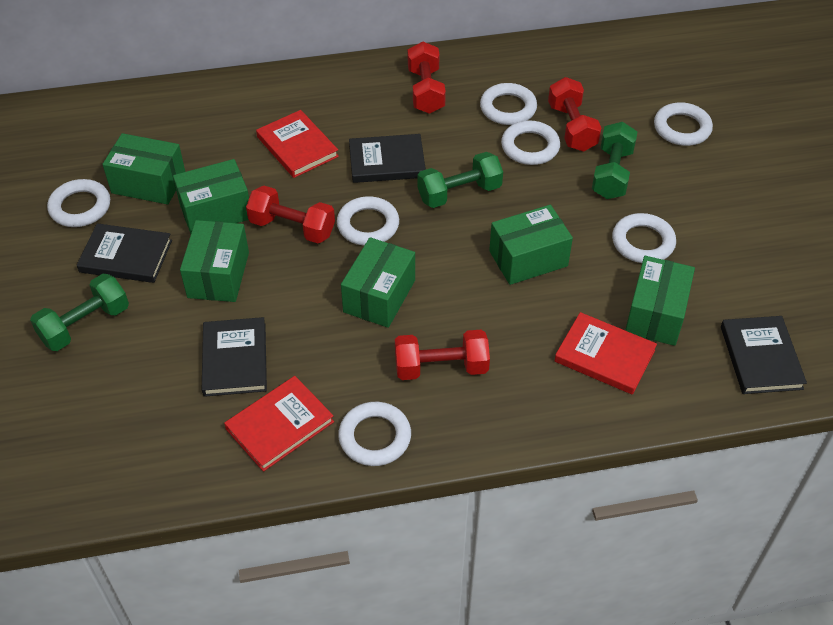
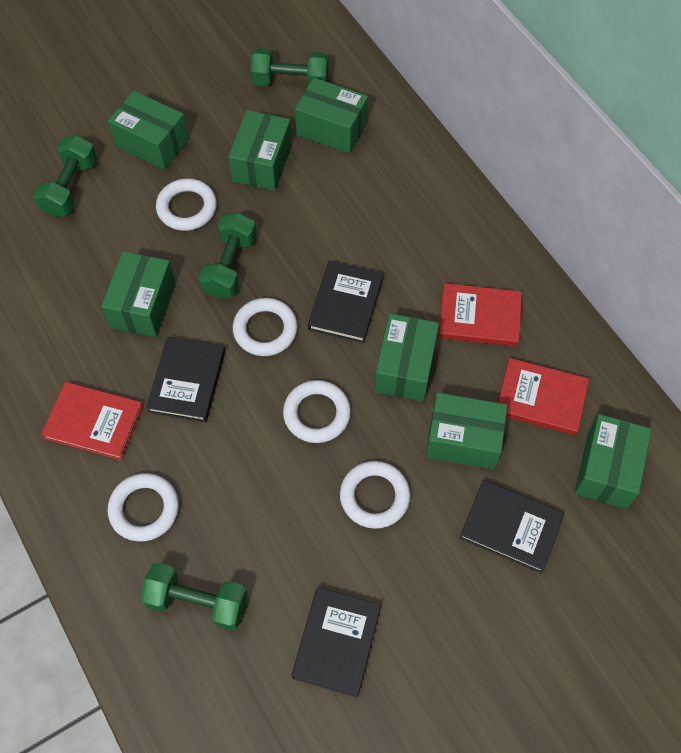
green box: [102,133,185,204] [173,159,249,234] [180,220,249,302] [341,237,415,328] [489,205,573,285] [625,256,695,346] = 6 -> [101,251,176,337] [108,91,189,170] [228,110,292,191] [295,78,368,154] [375,313,439,402] [426,393,507,470] [575,414,652,509] = 7
green dumbbell: [30,274,129,351] [417,152,503,208] [592,122,637,199] = 3 -> [33,135,97,217] [140,562,248,630] [199,212,256,299] [251,48,329,86] = 4
red dumbbell: [246,186,335,243] [395,330,490,380] [408,42,446,114] [548,77,601,152] = 4 -> none = 0
white ring: [47,179,110,227] [337,196,399,246] [338,402,411,466] [480,83,537,125] [501,120,560,165] [612,213,676,263] [654,102,713,146] = 7 -> [107,473,179,542] [156,178,217,231] [233,298,298,356] [283,380,351,443] [340,461,410,529] = 5

